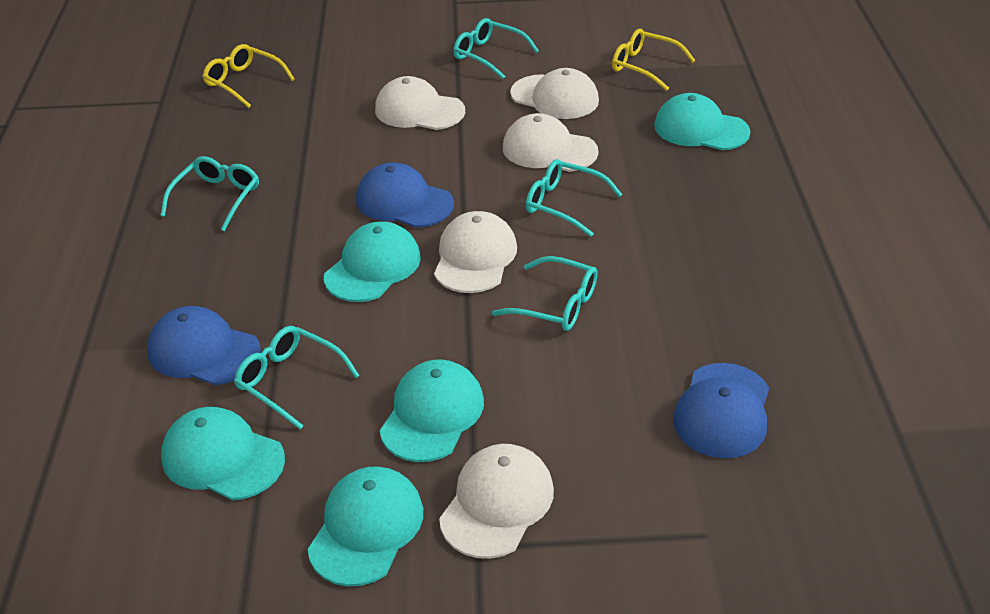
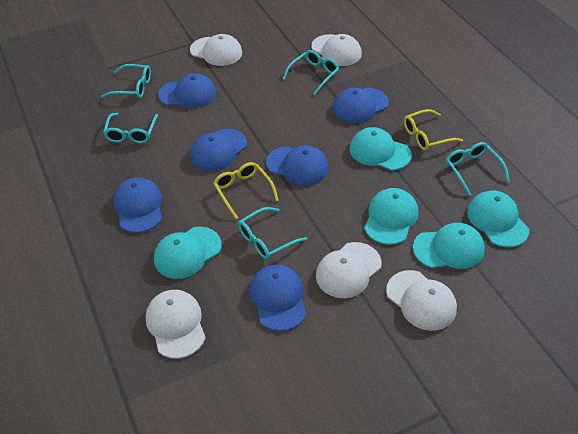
blue cap: [147,306,261,385] [356,163,454,228] [673,363,769,458] = 3 -> [113,177,162,233] [158,73,216,108] [190,129,247,171] [249,265,306,331] [266,146,329,185] [333,88,389,123] = 6

